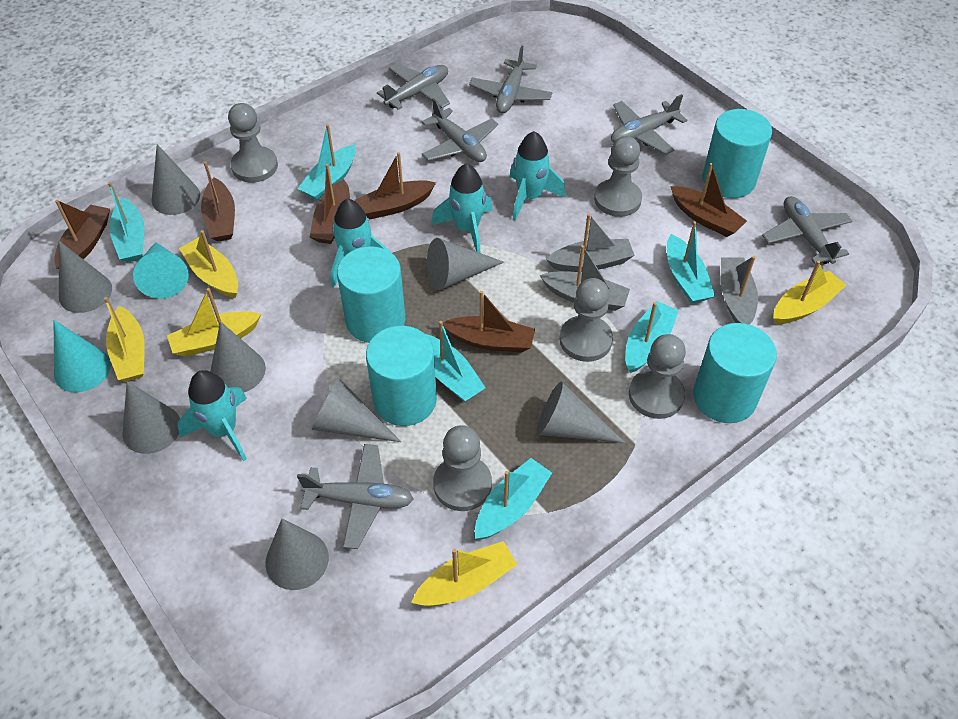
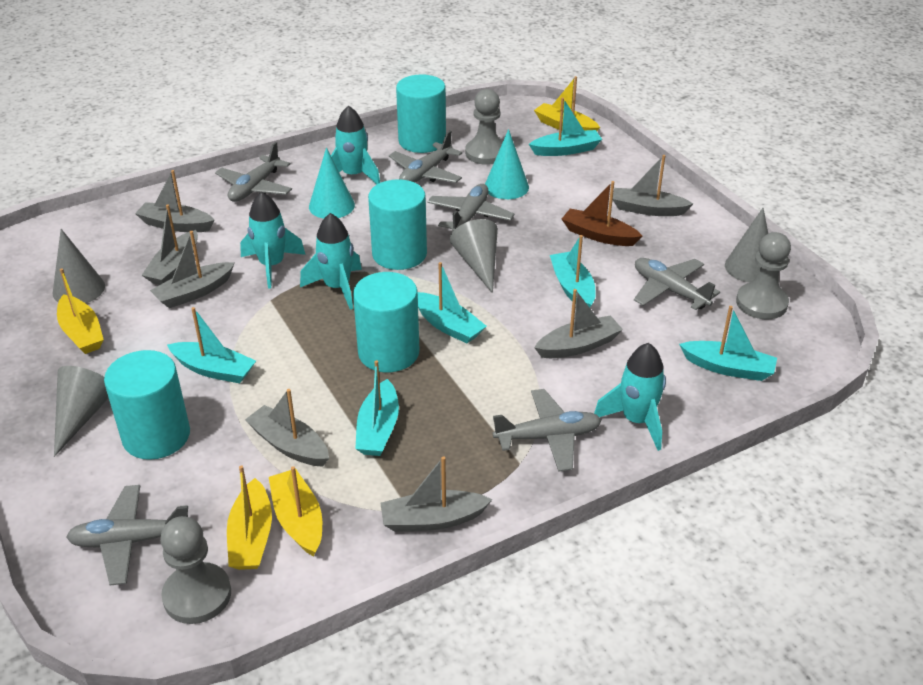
brown boat: [54,200,110,269] [201,161,235,242] [310,164,350,244] [354,152,436,219] [443,291,535,353] [670,163,747,237] = 6 -> [562,181,642,246] = 1
grey boat: [540,245,630,311] [546,214,635,272] [721,256,758,325] = 3 -> [135,170,215,232] [142,204,198,285] [150,231,234,308] [245,389,329,467] [380,456,493,532] [534,289,623,358] [613,155,693,216] = 7
grey cone: [59,241,112,313] [122,381,180,454] [152,144,200,215] [210,321,266,392] [265,519,329,590] [312,378,401,442] [427,238,504,291] [537,381,625,443] = 8 -> [53,229,105,303] [54,366,109,457] [450,219,498,293] [725,208,768,283] = 4
grey pawn: [228,103,278,183] [433,425,492,511] [559,278,613,362] [594,136,642,217] [629,334,686,419] = 5 -> [160,516,231,624] [465,89,503,165] [736,232,791,319] = 3
yellow boat: [104,297,145,381] [167,288,261,357] [179,230,238,298] [411,541,518,606] [773,260,846,324] = 5 -> [57,268,104,354] [227,465,272,570] [269,466,322,556] [534,76,600,131] = 4

